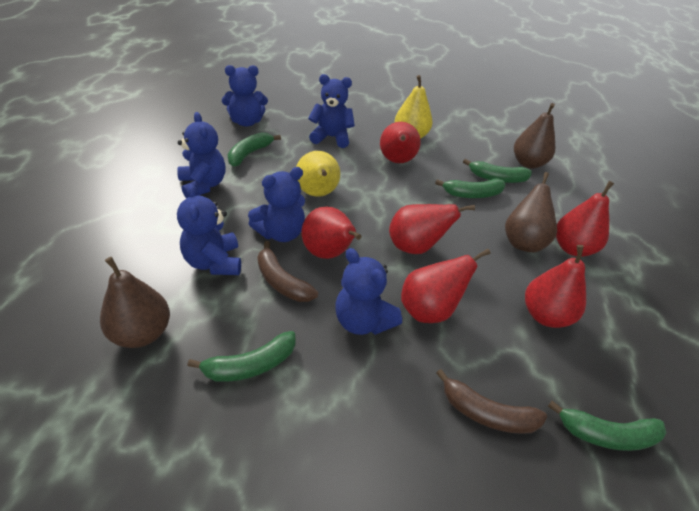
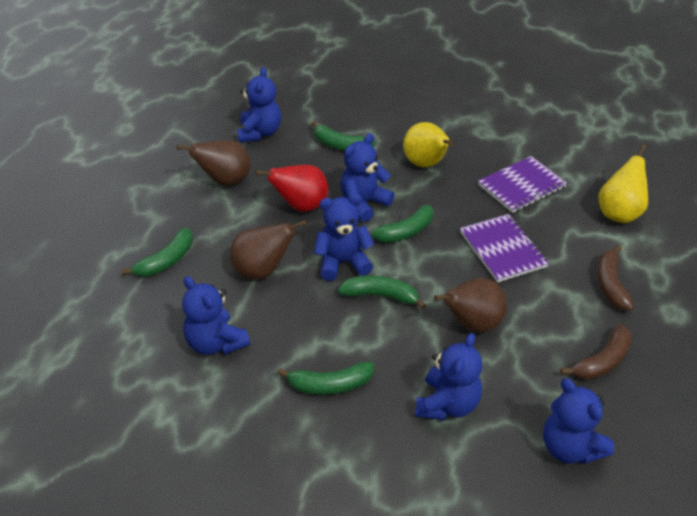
purple notebook: none = 0 -> [460,214,549,282] [478,156,567,213] = 2
red pear: [301,207,361,259] [380,122,421,163] [389,204,475,254] [401,249,491,323] [525,245,586,328] [556,181,614,257] = 6 -> [256,165,329,212] = 1

